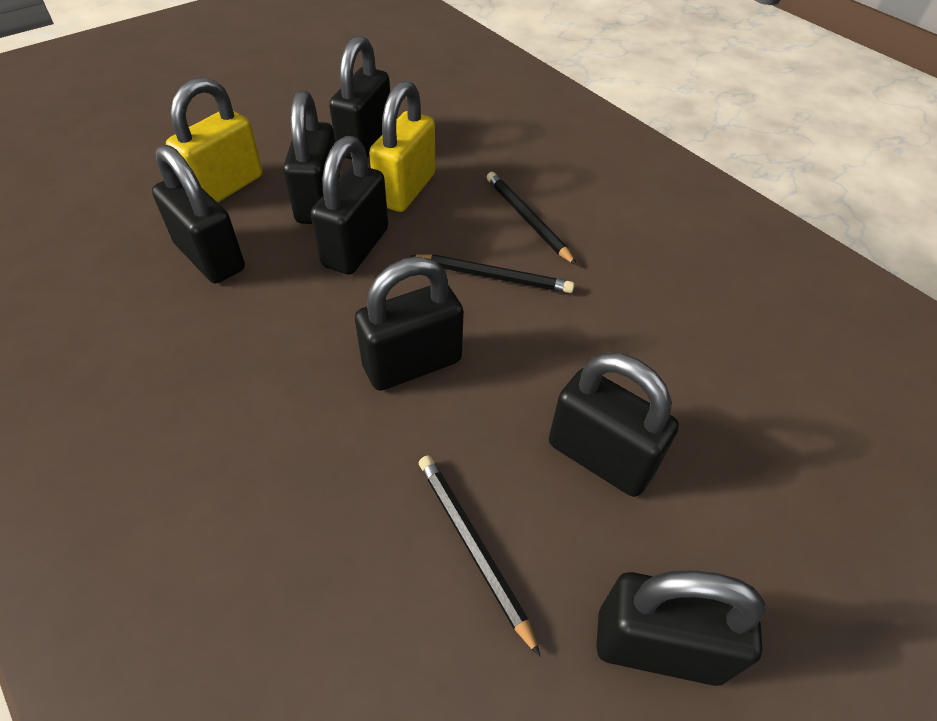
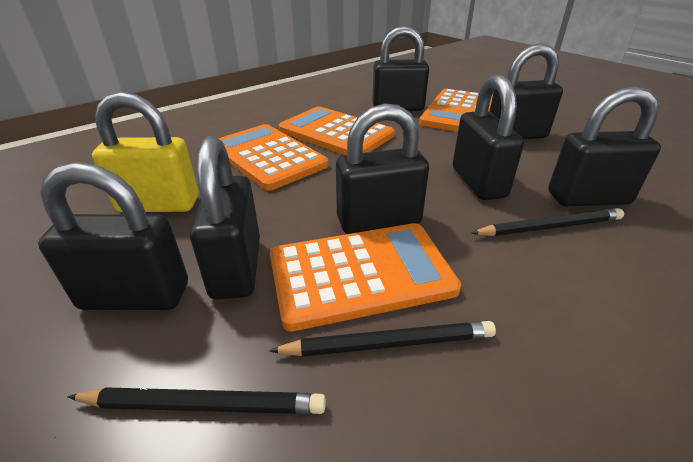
orange calculator: none = 0 -> [218,124,329,191] [270,223,461,332] [279,106,395,155] [419,89,493,132] = 4
yellow padlock: [166,77,262,203] [369,80,435,212] = 2 -> [92,92,199,212] = 1

